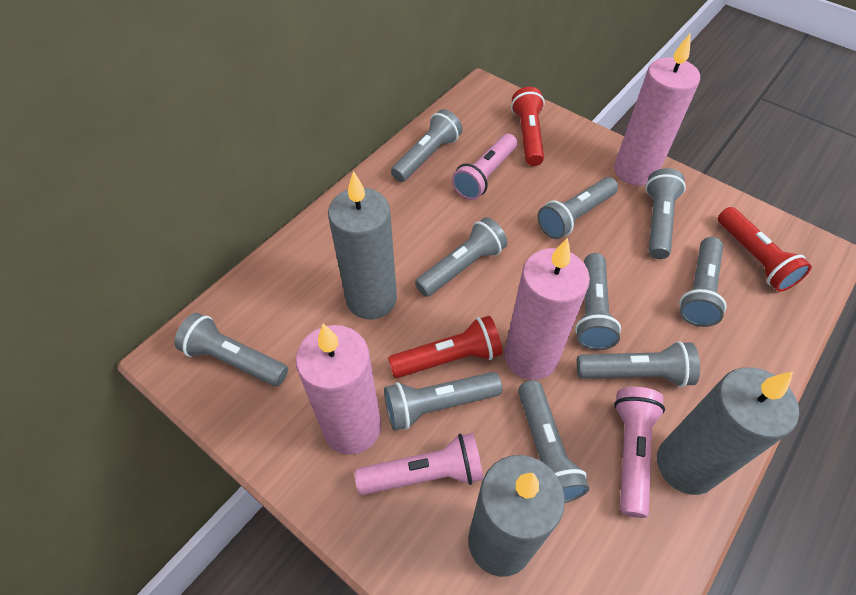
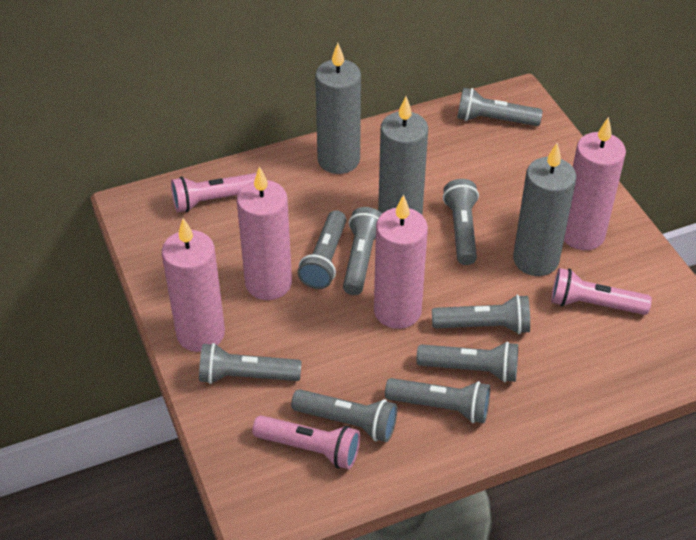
grey flashlight: [175,313,288,386] [384,372,502,431] [391,109,463,182] [415,217,508,297] [518,380,590,503] [538,177,618,239] [575,253,621,350] [577,341,700,387] [646,168,686,259] [679,237,727,327] = 10 -> [199,343,302,384] [291,389,397,442] [298,210,346,289] [343,207,382,295] [385,378,490,423] [416,341,518,383] [432,295,530,334] [443,179,479,265] [457,88,543,126] = 9
pink candle: [296,324,381,455] [504,238,590,380] [614,32,700,186] = 3 -> [162,218,225,352] [237,166,292,300] [374,194,428,329] [564,117,626,250] = 4
red flashlight: [388,316,502,378] [511,87,545,166] [718,207,812,292] = 3 -> none = 0

